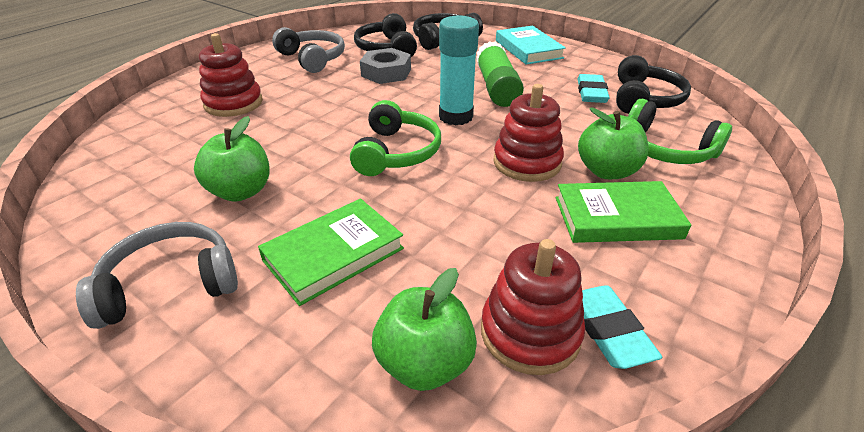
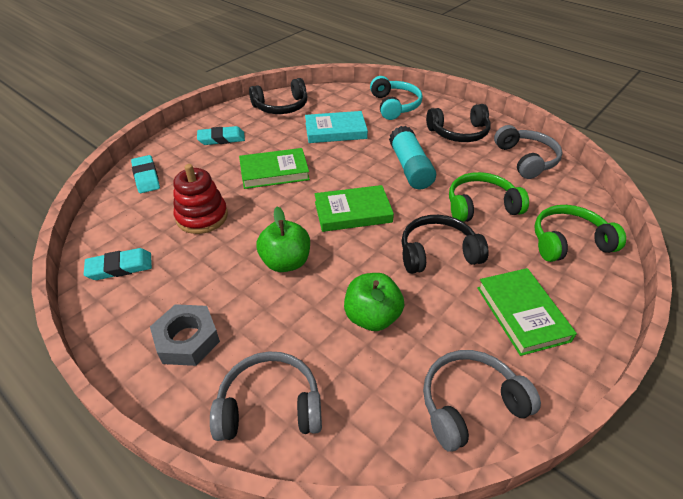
green apple: [194,116,270,202] [372,268,477,391] [578,107,649,179] = 3 -> [257,206,310,272] [344,273,404,331] = 2
green book: [258,199,404,306] [555,181,691,243] = 2 -> [239,148,310,189] [314,185,394,232] [477,268,577,356] = 3
green glue stick: [476,41,524,107] = 1 -> none = 0
grey headphones: [76,222,238,329] [272,27,345,73] = 2 -> [210,351,322,441] [423,350,541,452] [494,125,562,179] = 3
red stacking toy: [199,33,263,117] [481,239,585,375] [493,84,564,182] = 3 -> [173,164,228,234] = 1
turquoise eraser: [578,74,610,103] [582,285,662,369] = 2 -> [84,248,152,280] [131,155,160,193] [197,126,245,145] = 3
turquoise headphones: none = 0 -> [370,76,423,120] = 1

